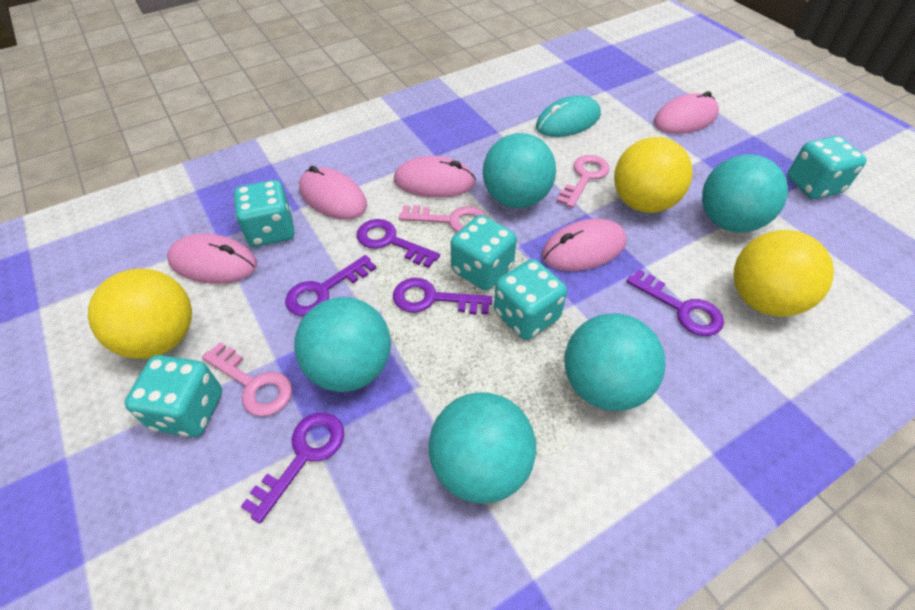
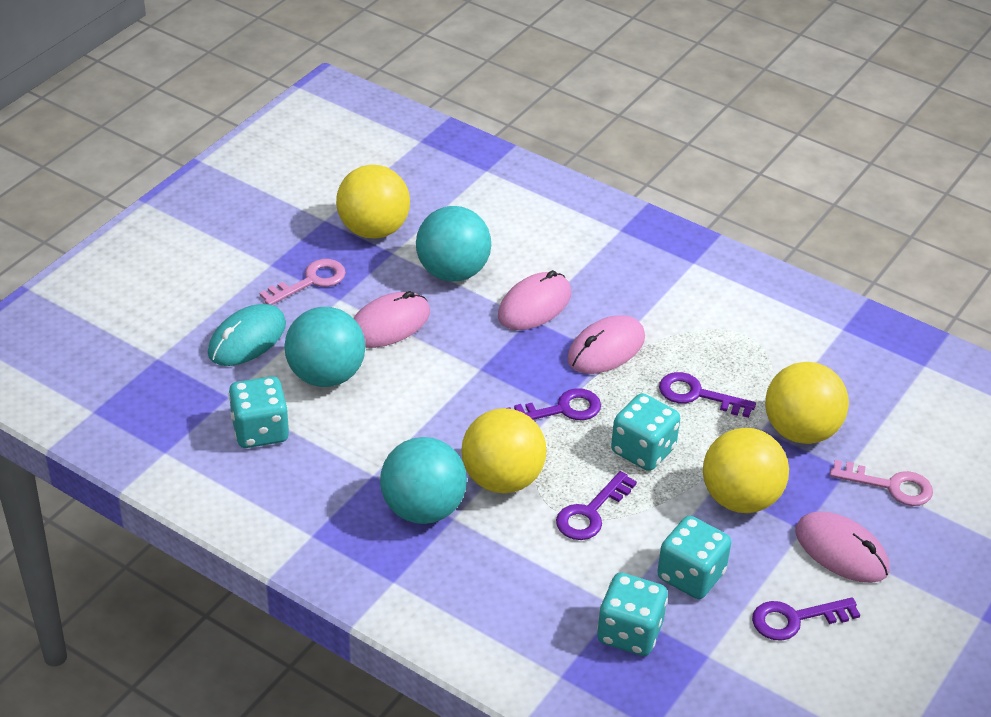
pink key: [202,342,292,416] [399,205,487,232] [557,155,610,208] = 3 -> [260,259,346,305] [830,460,933,506] = 2
pink mouse: [167,233,257,284] [299,166,367,220] [394,156,476,198] [542,219,626,271] [654,91,719,134] = 5 -> [354,291,430,348] [498,270,571,330] [567,315,645,374] [796,511,890,583] = 4
purple key: [241,413,344,523] [285,255,376,316] [357,219,440,268] [393,278,492,315] [626,269,724,336] = 5 -> [508,388,601,420] [556,471,637,540] [659,372,756,418] [752,597,860,641] = 4
turquoise ball: [294,297,391,392] [429,392,536,504] [483,133,556,208] [564,313,666,411] [702,154,788,232] = 5 -> [284,307,366,387] [380,437,467,524] [416,206,491,282] = 3
turquoise dice: [125,355,222,437] [234,180,295,247] [451,215,517,290] [494,259,567,340] [787,136,867,199] = 5 -> [229,376,289,448] [597,573,668,656] [611,393,680,471] [657,516,732,599] = 4
yellow ball: [88,268,192,359] [614,137,693,213] [733,230,834,317] = 3 -> [336,165,410,239] [461,408,547,493] [703,428,789,513] [765,362,849,444] = 4

